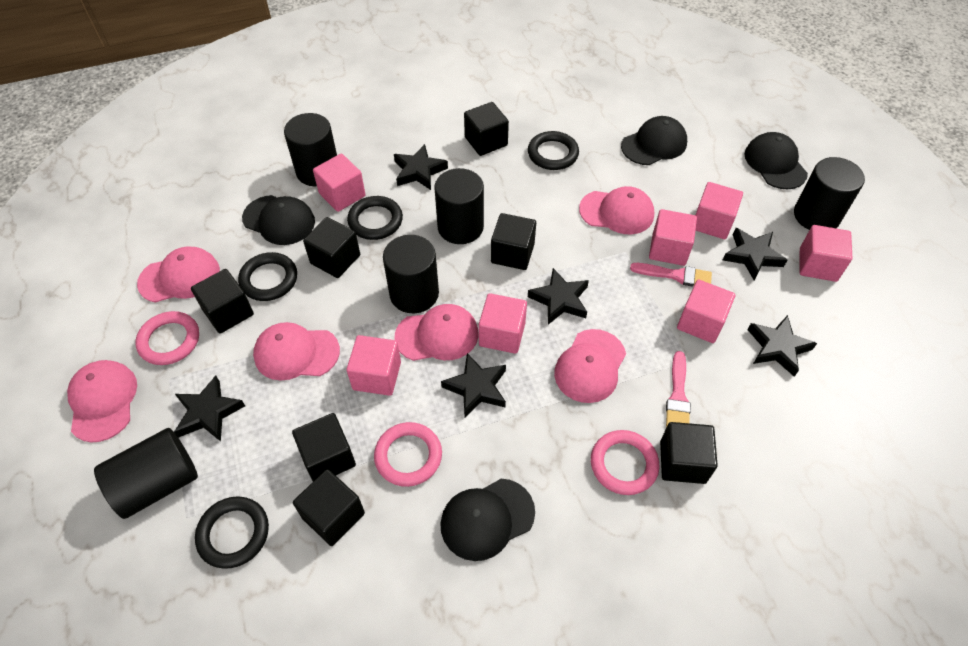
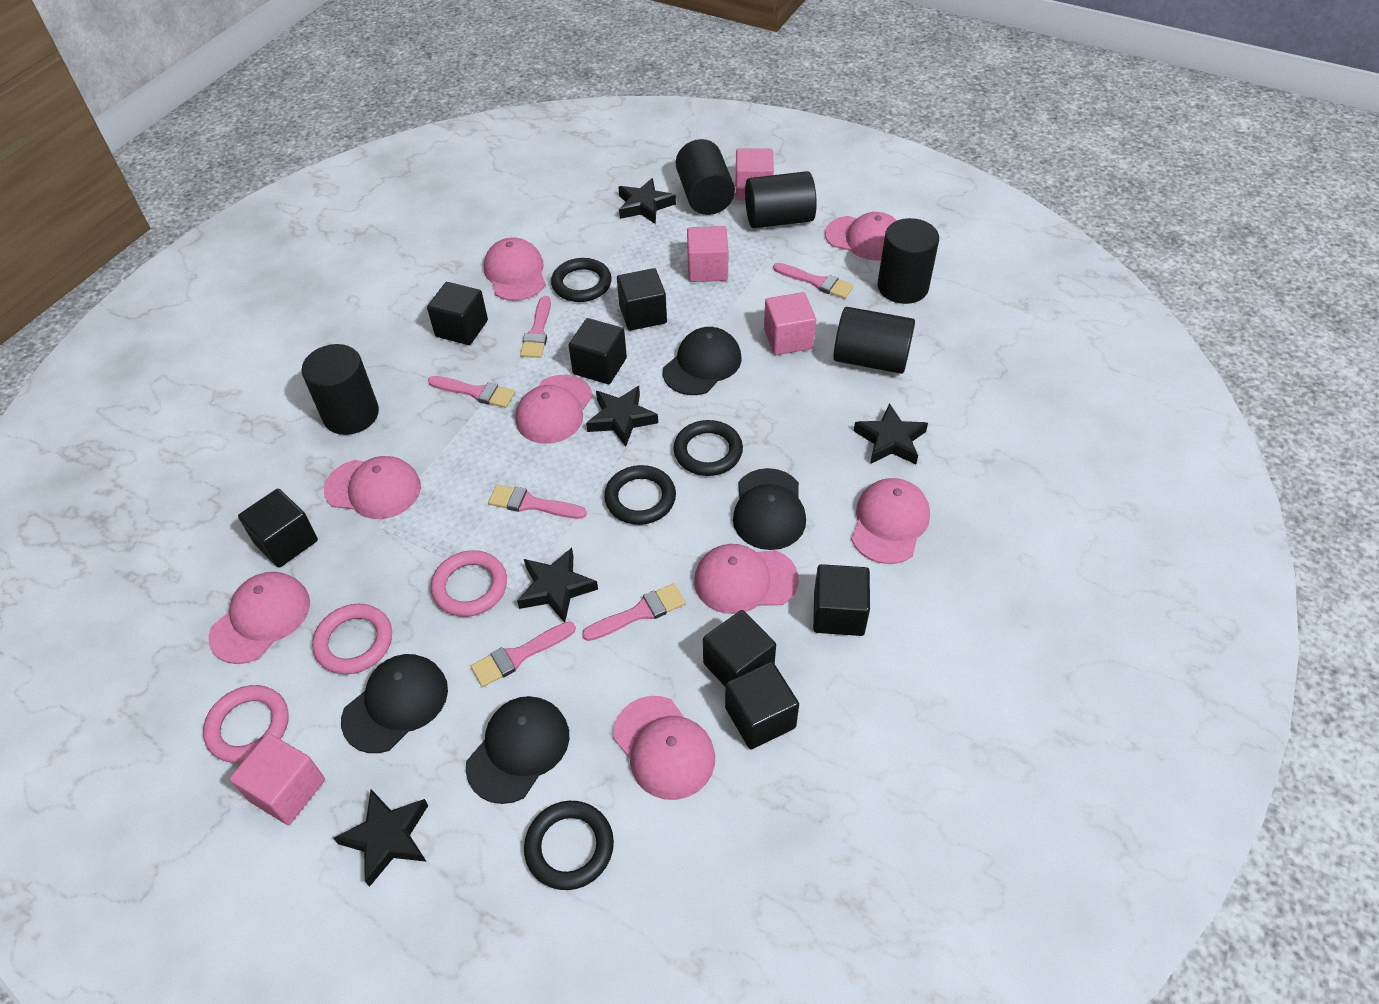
black star: [174,376,245,442] [394,144,448,190] [441,353,506,418] [528,268,589,325] [723,228,787,281] [748,315,817,377] = 6 -> [333,790,428,887] [517,548,598,623] [586,386,658,447] [618,178,676,224] [854,403,928,464] = 5
pink brush: [630,263,712,287] [666,351,691,427] = 2 -> [428,376,515,408] [471,622,576,687] [488,484,587,519] [520,296,551,358] [582,583,686,641] [773,263,854,299] = 6
pink cap: [67,360,137,443] [137,246,220,303] [253,322,340,381] [394,304,479,361] [554,329,626,403] [579,186,654,234] = 6 -> [208,572,310,664] [324,456,421,519] [484,237,546,301] [515,375,593,444] [613,696,715,800] [694,544,799,614] [825,212,897,261] [851,478,930,564] = 8
pink cube: [313,154,366,212] [346,335,401,396] [479,293,527,354] [649,209,697,266] [677,280,735,343] [695,182,743,239] [800,225,852,282] = 7 -> [229,733,325,825] [687,226,729,282] [736,149,774,200] [764,292,816,355] = 4

